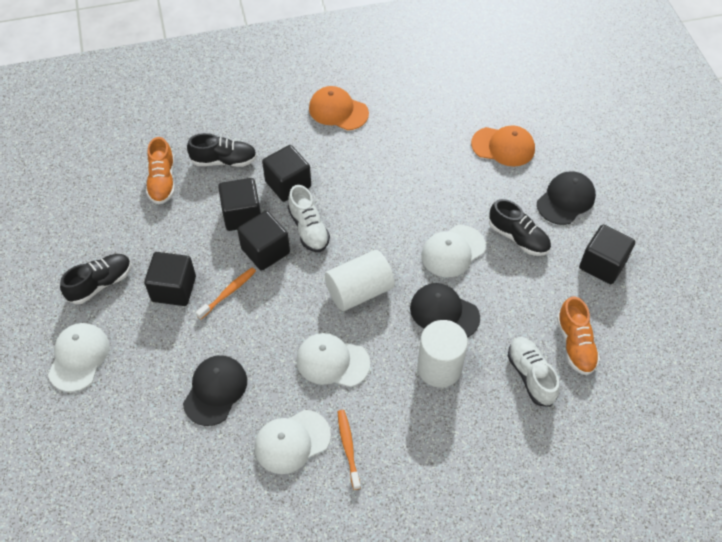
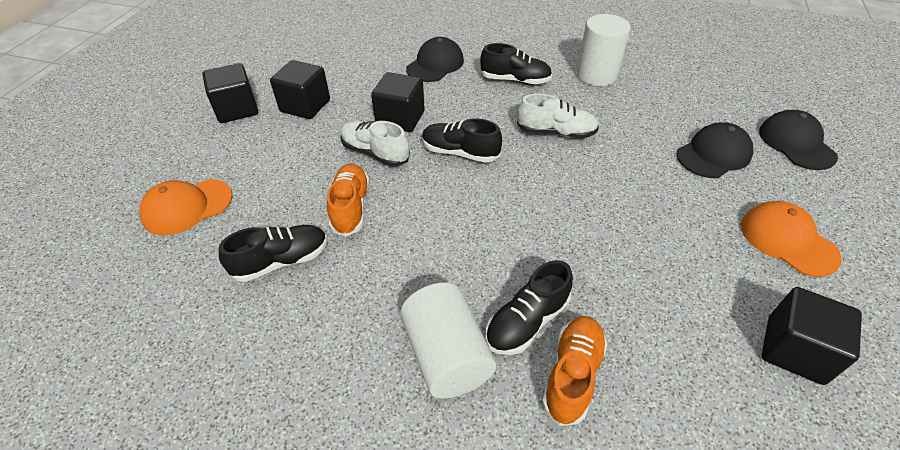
black cube: [144,252,196,306] [218,178,261,231] [237,211,290,271] [262,145,311,202] [579,224,635,284] = 5 -> [202,63,258,123] [270,60,330,119] [371,72,425,132] [761,287,862,385] = 4
black shoe: [60,254,131,304] [187,133,257,167] [489,199,551,256] = 3 -> [219,225,328,282] [422,119,502,163] [480,43,552,84] [486,260,573,355] = 4
orange toothbrush: [196,268,256,320] [337,410,361,490] = 2 -> none = 0
white cap: [48,323,110,392] [255,410,331,474] [296,333,370,387] [421,225,486,277] = 4 -> none = 0

